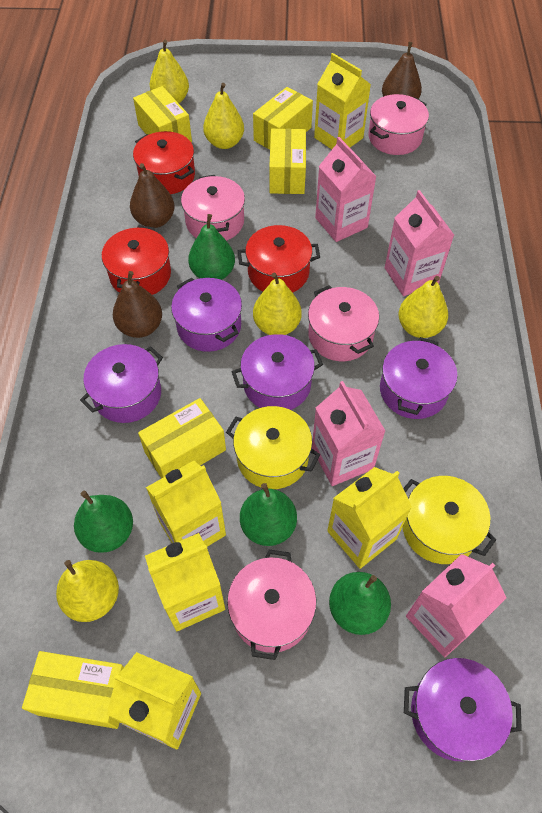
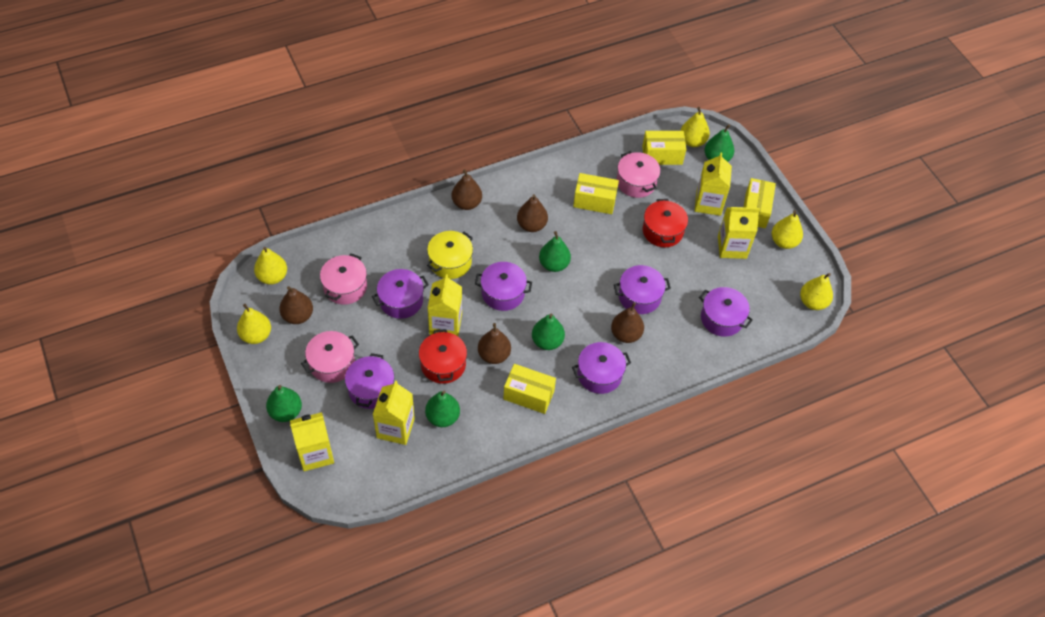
brown pear: [113,271,162,338] [130,163,175,228] [382,42,422,99] = 3 -> [279,286,313,324] [452,170,482,210] [478,323,511,364] [517,194,548,232] [611,302,644,343] = 5
green pear: [74,490,133,553] [188,214,235,280] [240,483,297,546] [329,572,391,635] = 4 -> [266,385,302,422] [425,391,460,427] [532,314,565,350] [539,231,571,272] [705,124,734,162] = 5
pink carton: [312,381,385,486] [315,137,377,242] [385,190,454,296] [406,554,506,657] = 4 -> none = 0
pink pot: [181,175,245,241] [227,550,316,660] [308,285,379,361] [369,94,429,155] = 4 -> [301,331,359,383] [320,253,367,305] [617,151,660,198] = 3
purple pot: [80,344,163,423] [171,278,242,352] [232,334,323,410] [380,337,457,419] [404,658,522,761] = 5 -> [345,353,394,409] [372,269,429,319] [475,262,532,311] [572,342,631,394] [614,265,671,314] [699,287,753,337] = 6
red pot: [102,225,171,295] [133,131,195,194] [238,225,320,293] = 3 -> [419,329,467,384] [643,199,688,247] = 2
yellow box: [22,651,124,729] [133,86,192,142] [138,398,226,478] [253,87,313,150] [269,128,306,194] = 5 -> [503,364,556,414] [573,173,619,214] [642,131,686,165] [744,178,776,228] = 4
yellow pot: [226,406,320,489] [403,476,496,564] = 2 -> [427,231,473,279] = 1

